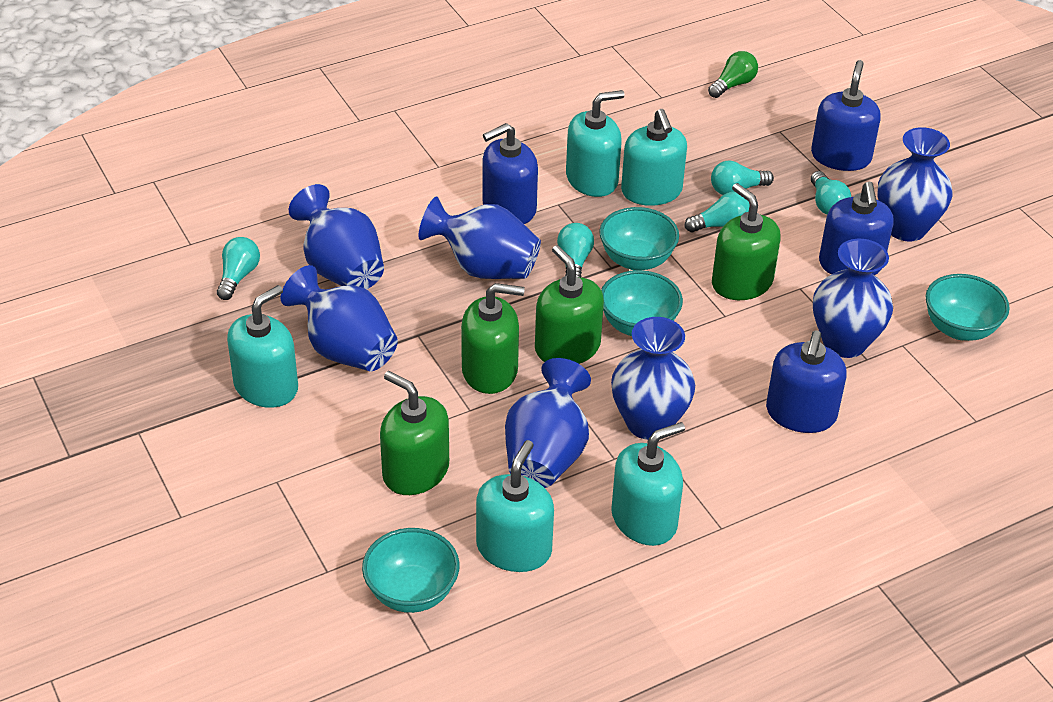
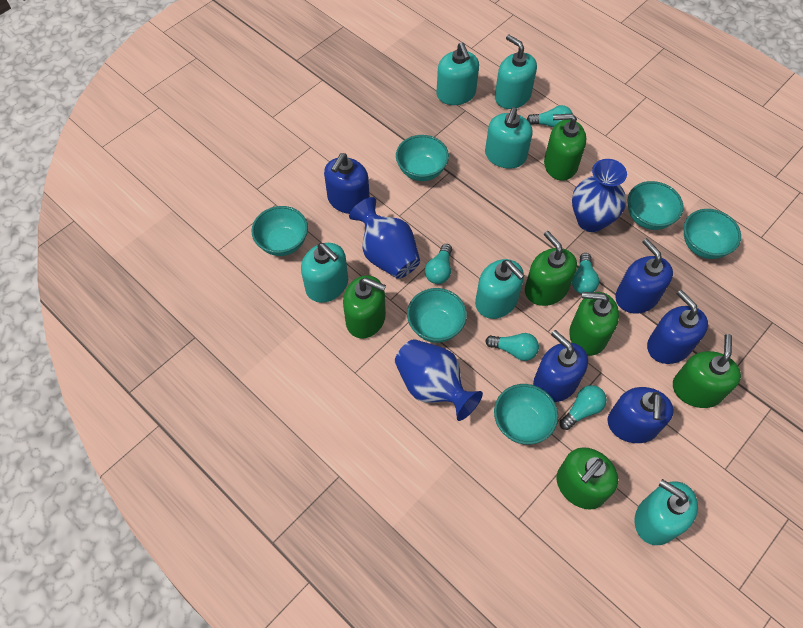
blue soap dispenser: [482,123,538,224] [766,330,847,433] [811,60,881,171] [819,181,894,275] = 4 -> [324,153,370,214] [533,330,588,402] [607,387,674,443] [615,238,673,313] [647,290,708,364] = 5
blue vase: [281,265,398,371] [289,184,384,289] [419,196,541,279] [505,358,591,488] [611,317,695,440] [813,239,893,358] [878,127,953,241] = 7 -> [349,197,420,279] [395,339,483,421] [572,159,627,232] = 3
green light bulb: [708,51,758,98] = 1 -> none = 0
green soap dispenser: [380,371,449,495] [461,283,525,394] [535,245,604,364] [712,183,780,300] = 4 -> [343,275,386,339] [525,231,577,306] [544,114,586,181] [557,447,618,510] [569,292,619,356] [673,334,741,408] = 6
turquoise bowl: [362,528,460,613] [599,207,679,270] [601,270,683,336] [926,274,1010,341] = 4 -> [252,206,308,256] [396,135,449,181] [407,288,467,343] [494,384,558,444] [627,181,683,230] [684,209,741,259] = 6
turquoise soap dispenser: [227,285,298,408] [476,440,554,572] [566,90,624,197] [611,422,685,546] [621,109,687,206] = 5 -> [301,243,348,303] [436,43,479,105] [475,259,525,319] [485,107,533,169] [495,35,537,109] [634,479,698,545] = 6

